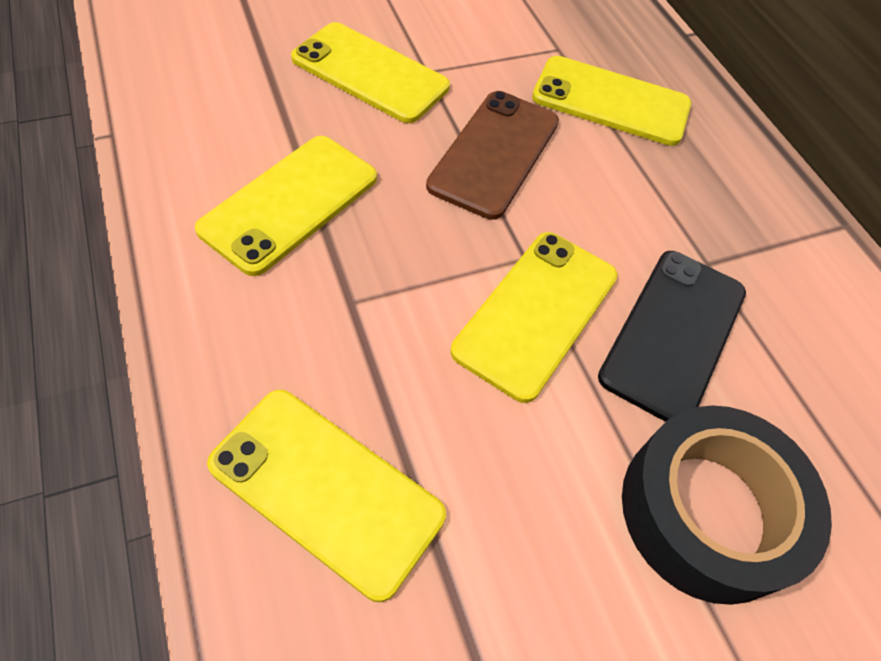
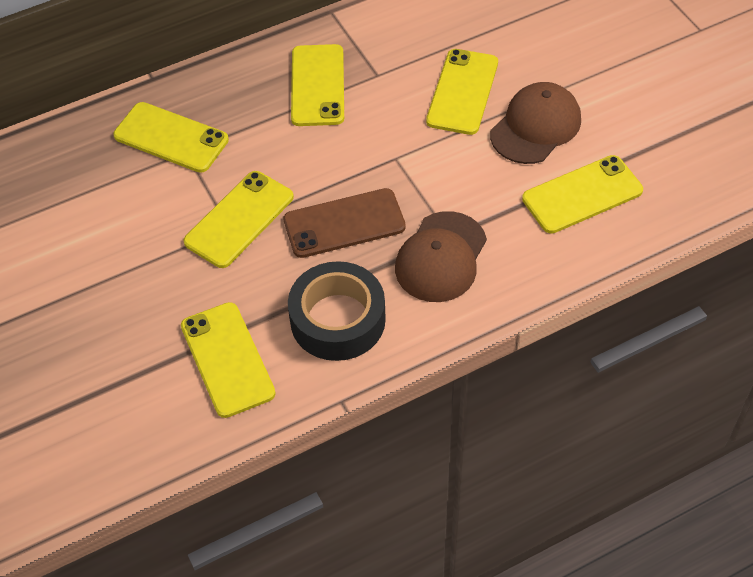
black phone: [598,251,746,422] = 1 -> none = 0
brown cap: none = 0 -> [395,211,487,302] [490,82,581,164] = 2
yellow phone: [195,136,377,276] [207,390,446,602] [291,22,450,123] [451,232,618,403] [532,56,691,146] = 5 -> [113,102,229,173] [181,302,276,418] [183,171,294,268] [291,44,344,126] [426,49,498,135] [522,155,643,233] = 6

